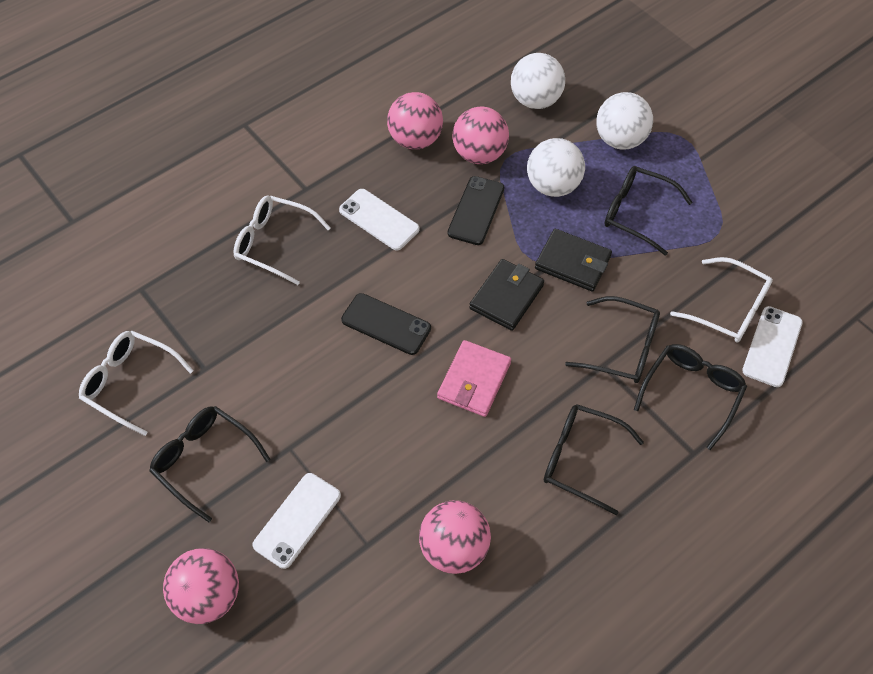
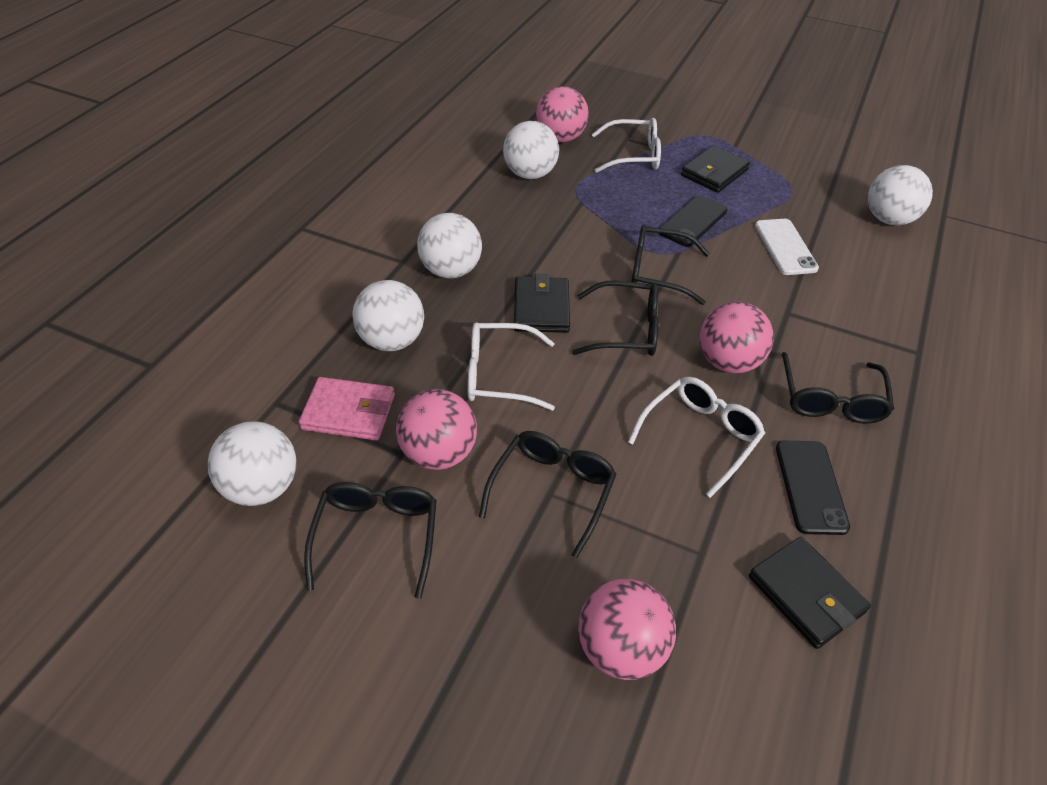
black wallet: [469,259,544,331] [535,229,612,292] = 2 -> [514,274,570,333] [681,145,750,193] [749,537,871,649] = 3
white ball: [511,53,565,109] [527,138,585,197] [596,92,653,150] = 3 -> [208,421,296,506] [352,280,424,351] [417,213,482,279] [503,121,559,179] [868,165,933,225] = 5
white phone: [252,473,341,569] [339,189,420,251] [742,306,803,387] = 3 -> [755,219,819,275] = 1

